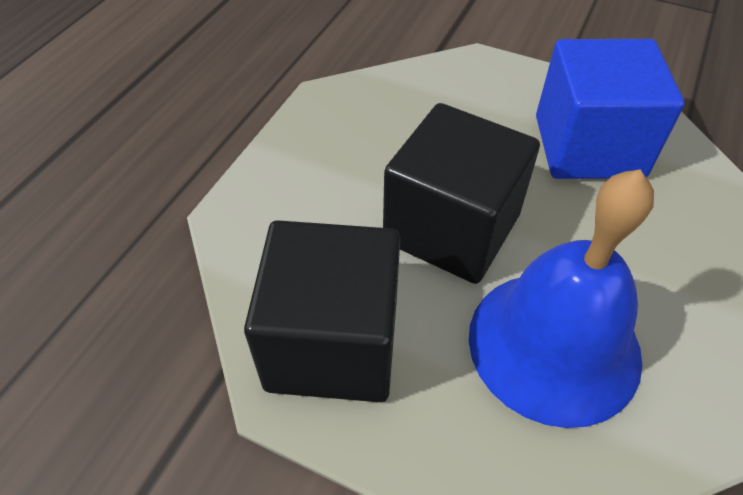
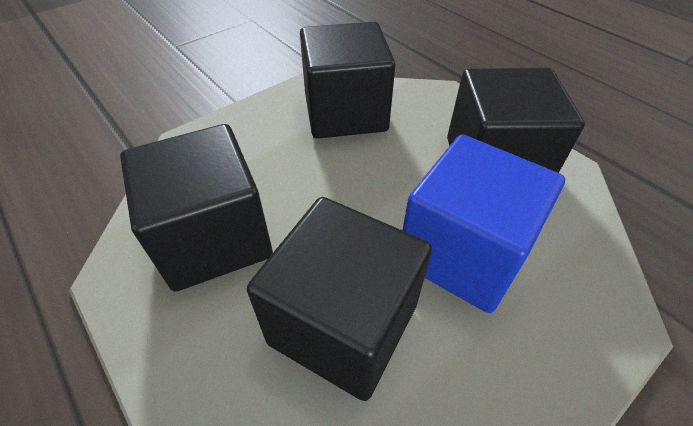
black cube: [244,220,400,402] [383,103,540,284] = 2 -> [120,124,273,292] [247,197,432,401] [300,22,396,139] [447,68,585,173] = 4
blue bell: [469,169,654,428] = 1 -> none = 0

